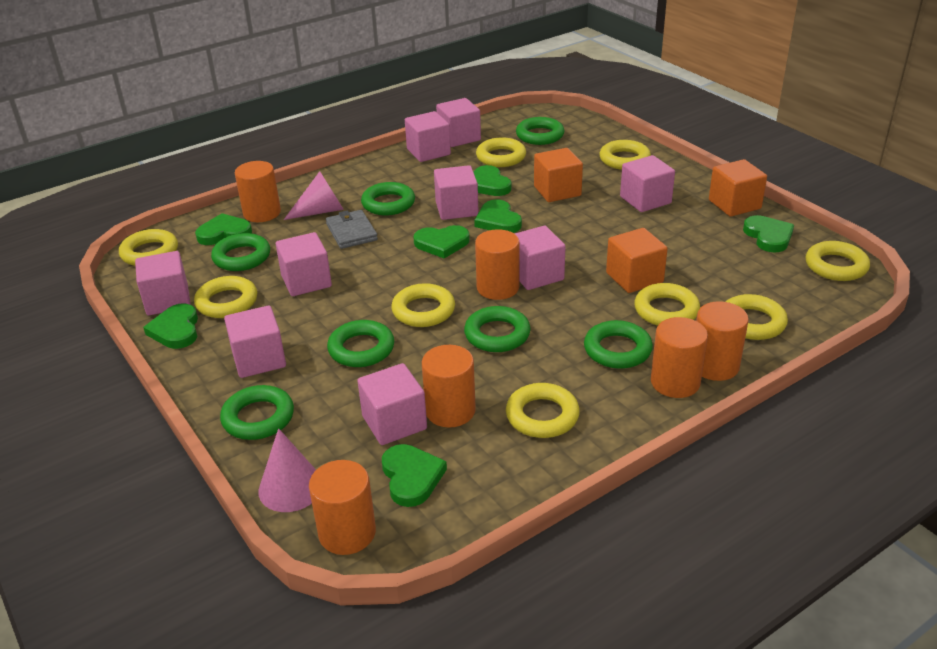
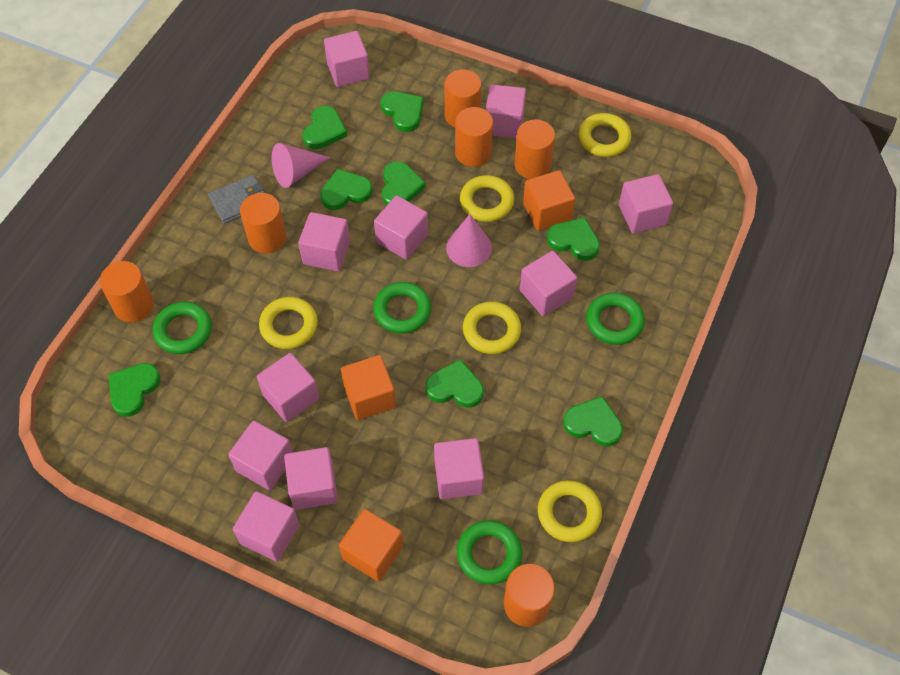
green heart: [143,303,198,349] [195,213,252,245] [382,444,447,507] [413,225,470,258] [474,165,512,196] [474,199,522,233] [743,215,794,252] = 7 -> [108,363,161,417] [302,106,347,149] [320,169,373,210] [381,91,424,132] [382,161,426,205] [426,359,484,408] [547,217,600,261] [563,396,623,446] = 8
green ring: [211,233,270,271] [220,385,294,440] [327,320,394,367] [361,182,415,215] [464,306,531,352] [516,117,564,145] [584,320,653,369] = 7 -> [153,301,212,354] [373,282,431,334] [457,520,522,584] [586,293,645,345] = 4
pink cube: [135,251,191,315] [224,306,286,378] [276,232,332,296] [357,363,427,445] [405,111,451,162] [434,165,479,220] [436,98,481,147] [515,226,566,290] [620,155,675,212] = 9 -> [228,421,293,490] [233,491,299,562] [257,353,319,422] [284,447,338,510] [298,212,350,271] [324,31,370,87] [374,195,428,260] [434,438,484,499] [486,84,526,139] [520,251,577,317] [619,174,673,234] = 11
yellow ring: [119,229,178,266] [194,276,257,318] [391,283,455,327] [476,137,526,167] [506,383,580,438] [599,140,651,170] [634,283,700,326] [725,294,788,340] [806,241,870,281] = 9 -> [259,297,318,349] [460,175,514,222] [463,301,521,354] [538,480,602,542] [579,113,631,157] = 5

